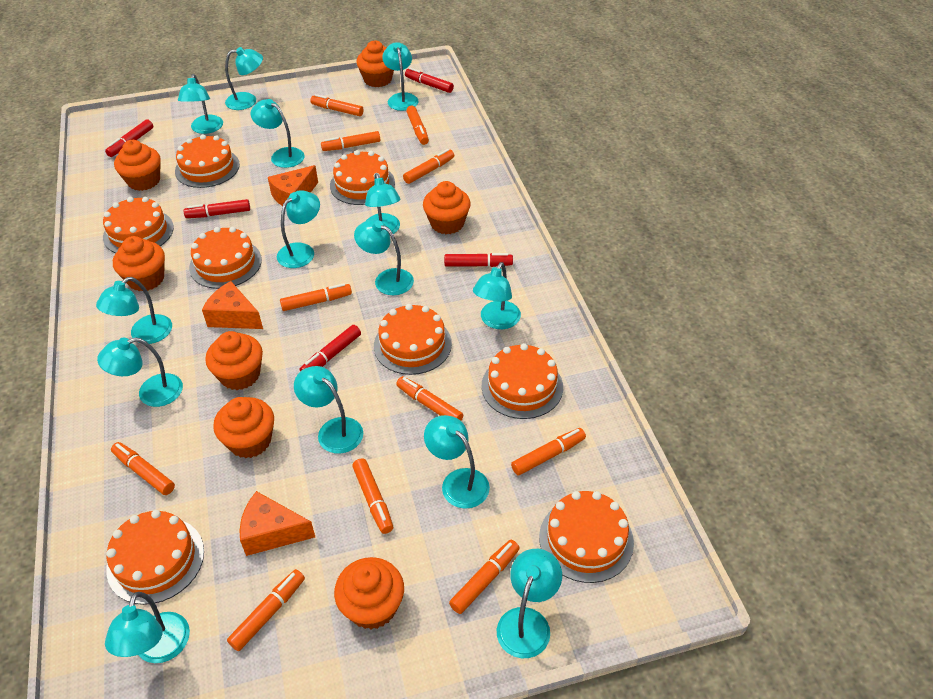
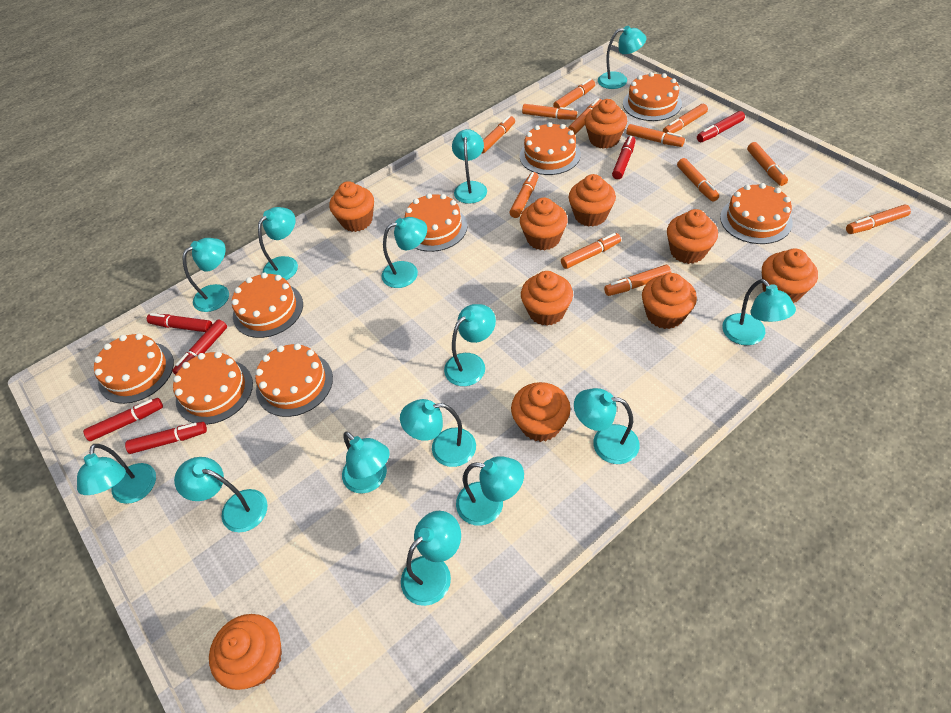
orange cheese: [202,281,263,329] [239,491,315,556] [268,165,318,206] = 3 -> none = 0
orange cupcake: [113,236,165,291] [114,140,161,191] [205,331,263,390] [213,397,274,458] [334,557,404,630] [356,41,394,87] [423,181,471,234] = 7 -> [209,614,282,690] [330,181,374,232] [511,382,571,442] [520,198,568,250] [521,271,573,326] [569,174,616,227] [585,99,627,149] [642,273,697,329] [667,209,718,264] [762,249,818,303] = 10
orange marker: [111,442,175,495] [227,569,305,651] [280,283,352,311] [311,94,364,116] [321,131,380,151] [352,458,393,534] [396,376,463,421] [403,149,454,184] [406,106,429,145] [449,540,520,614] [511,428,586,475] = 11 -> [482,116,515,154] [509,172,538,218] [522,104,577,120] [553,79,595,108] [561,233,621,269] [568,98,602,134] [604,265,671,296] [626,124,685,147] [663,104,708,133] [677,158,719,202] [747,142,788,186] [846,205,911,234] = 12
red marker: [105,119,153,157] [184,199,250,218] [300,325,361,371] [405,68,454,93] [444,253,513,267] = 5 -> [83,398,163,441] [125,422,207,454] [147,313,213,332] [172,319,227,375] [612,136,636,179] [697,111,745,142] = 6

